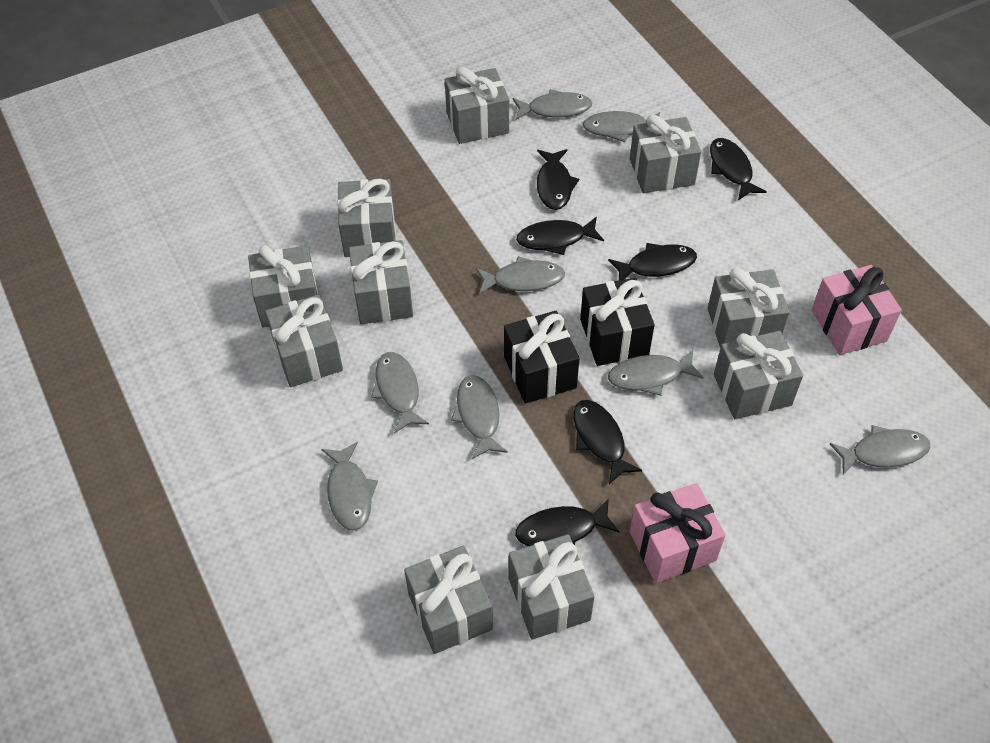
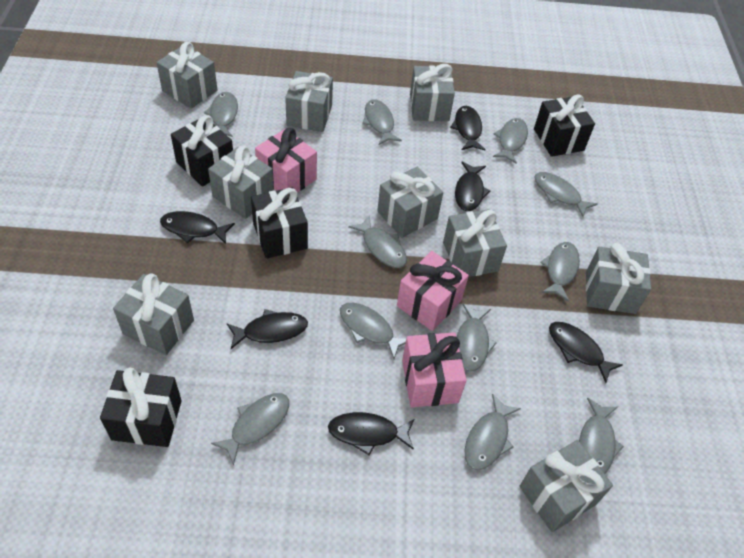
black gift: [504,311,580,404] [580,278,655,366] = 2 -> [100,367,182,447] [171,115,233,187] [251,187,308,259] [534,95,595,157] = 4
grey fish: [322,442,378,531] [371,352,429,433] [451,375,508,459] [476,256,565,295] [513,89,592,120] [583,111,660,142] [608,350,704,396] [830,425,931,475] = 8 -> [204,92,238,137] [211,393,289,466] [340,303,406,359] [348,215,407,268] [362,99,402,145] [457,304,497,372] [465,394,521,470] [493,118,528,164] [534,172,597,217] [540,242,580,302] [579,397,624,474] = 11
grey gift: [248,245,318,328] [265,294,343,387] [338,178,396,257] [349,240,413,324] [404,545,493,654] [445,67,509,144] [509,534,595,640] [630,115,701,193] [708,267,790,348] [714,331,803,419] = 10 -> [113,273,194,355] [156,42,217,109] [208,146,274,219] [285,71,333,132] [377,167,443,238] [410,64,455,121] [443,209,507,277] [519,440,613,532] [586,243,651,314] = 9
pink gift: [630,483,726,583] [811,265,902,355] = 2 -> [255,128,317,193] [397,251,469,331] [402,332,467,407] = 3

